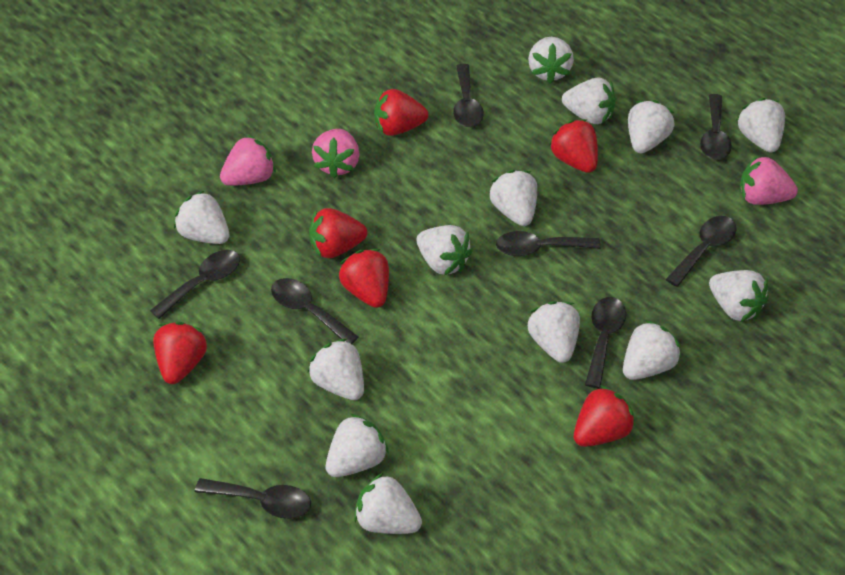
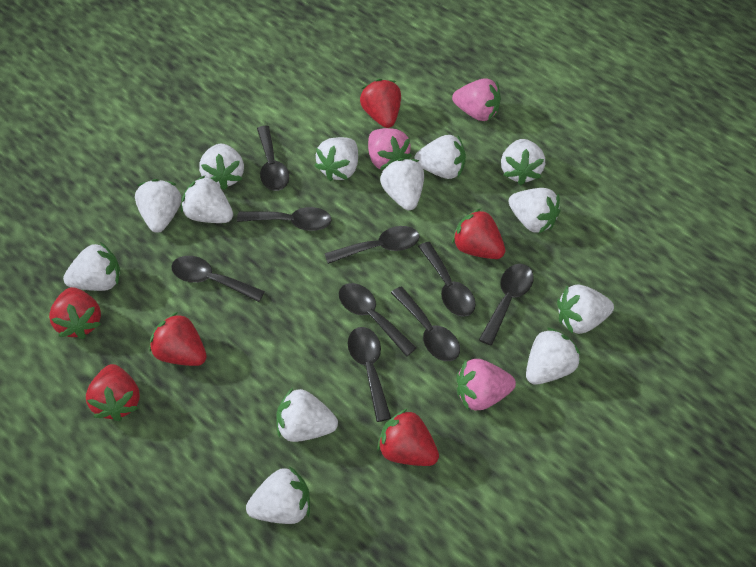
black spoon: [150,250,240,319] [195,478,311,519] [271,278,359,344] [453,64,484,127] [496,231,601,256] [585,297,626,388] [665,216,737,287] [700,94,732,160] = 8 -> [171,256,265,302] [237,207,332,231] [257,126,289,191] [325,226,419,264] [339,283,417,357] [348,327,391,422] [391,286,460,361] [418,242,476,317] [479,264,534,346] = 9

